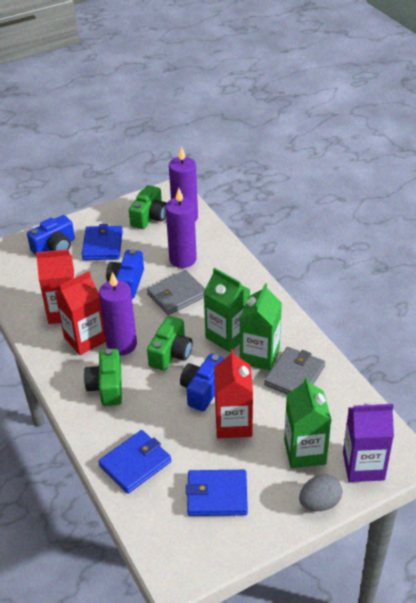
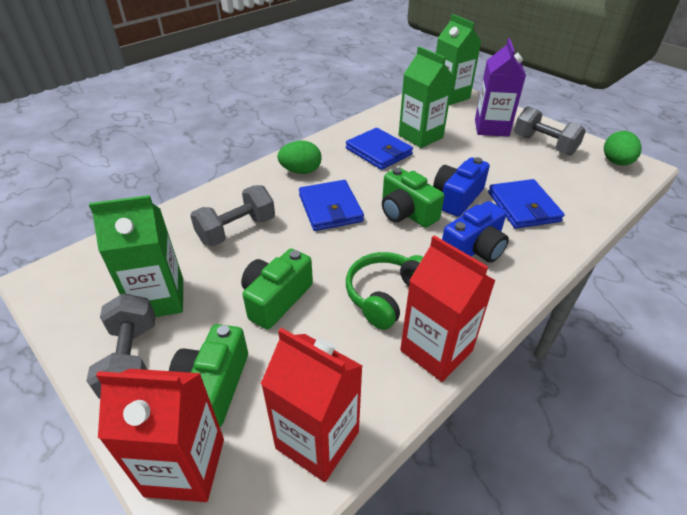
blue camera: [27,215,75,255] [106,249,144,299] [180,354,225,411] = 3 -> [433,157,490,217] [442,201,509,263] = 2
green egg: none = 0 -> [277,141,322,174] [604,131,642,166] = 2
green headphones: none = 0 -> [346,252,423,330] = 1
grey dumbbell: none = 0 -> [86,293,156,399] [190,185,275,246] [514,106,586,155] = 3
grey egg: [299,474,342,511] = 1 -> none = 0
grey wallet: [147,270,205,315] [264,347,325,394] = 2 -> none = 0
purple candle: [99,272,137,355] [166,188,197,268] [169,146,198,221] = 3 -> none = 0

